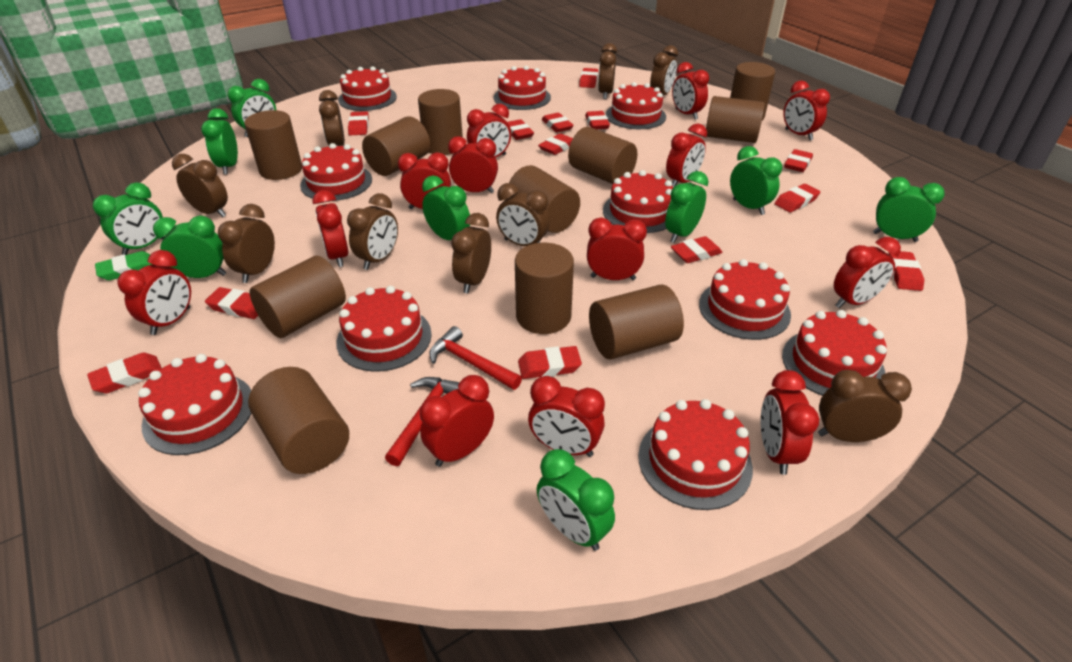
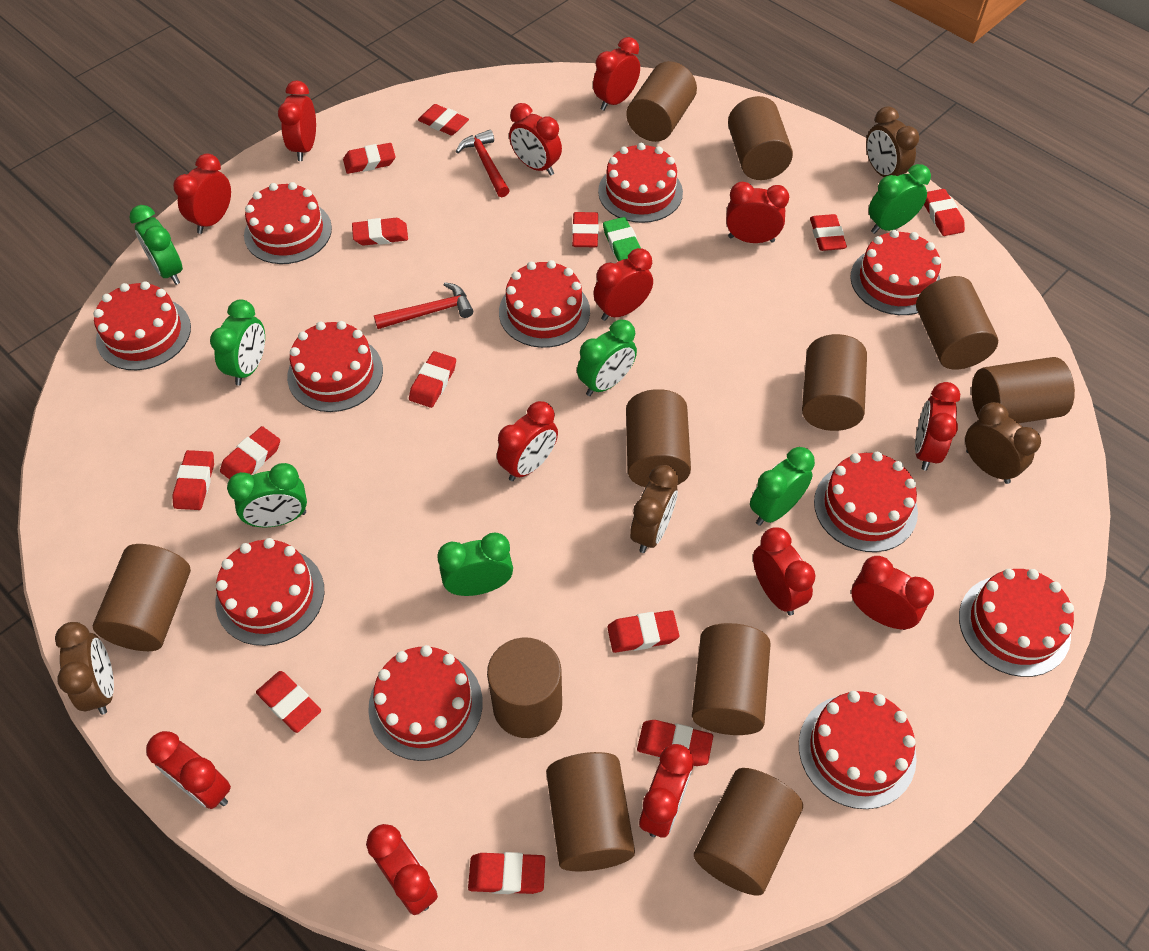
brown clock: [172,154,228,217] [218,204,275,283] [319,90,345,146] [347,193,398,270] [451,213,491,293] [496,183,550,246] [598,43,617,99] [650,45,678,95] [818,370,912,442] = 9 -> [55,622,114,715] [630,465,678,553] [866,106,919,177] [965,402,1041,484] = 4
green clock: [93,182,165,255] [153,216,226,278] [201,108,238,174] [227,79,276,137] [422,175,470,240] [537,449,615,551] [665,171,708,243] [730,146,782,215] [873,177,945,242] = 9 -> [130,205,183,285] [210,299,265,386] [227,463,307,527] [438,533,513,596] [577,320,637,396] [750,447,815,526] [869,164,931,234] = 7
red cake: [138,354,251,455] [300,143,372,201] [336,286,432,372] [338,66,397,111] [494,66,551,110] [603,170,673,233] [606,82,666,129] [638,399,753,510] [699,259,791,340] [782,310,887,396] = 10 -> [93,281,191,370] [215,538,324,646] [244,182,332,264] [287,321,383,412] [368,645,483,761] [499,260,590,348] [598,143,683,223] [799,691,917,809] [814,452,918,552] [850,230,941,315] [959,569,1074,677] = 11

